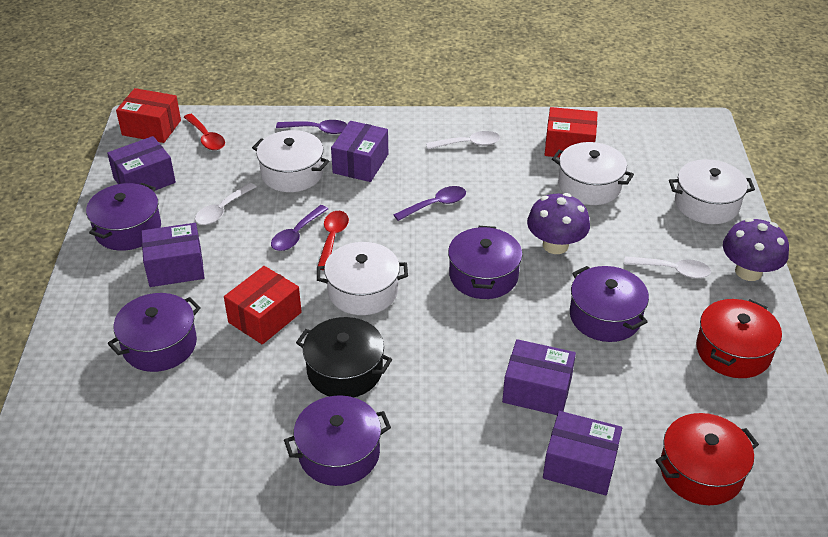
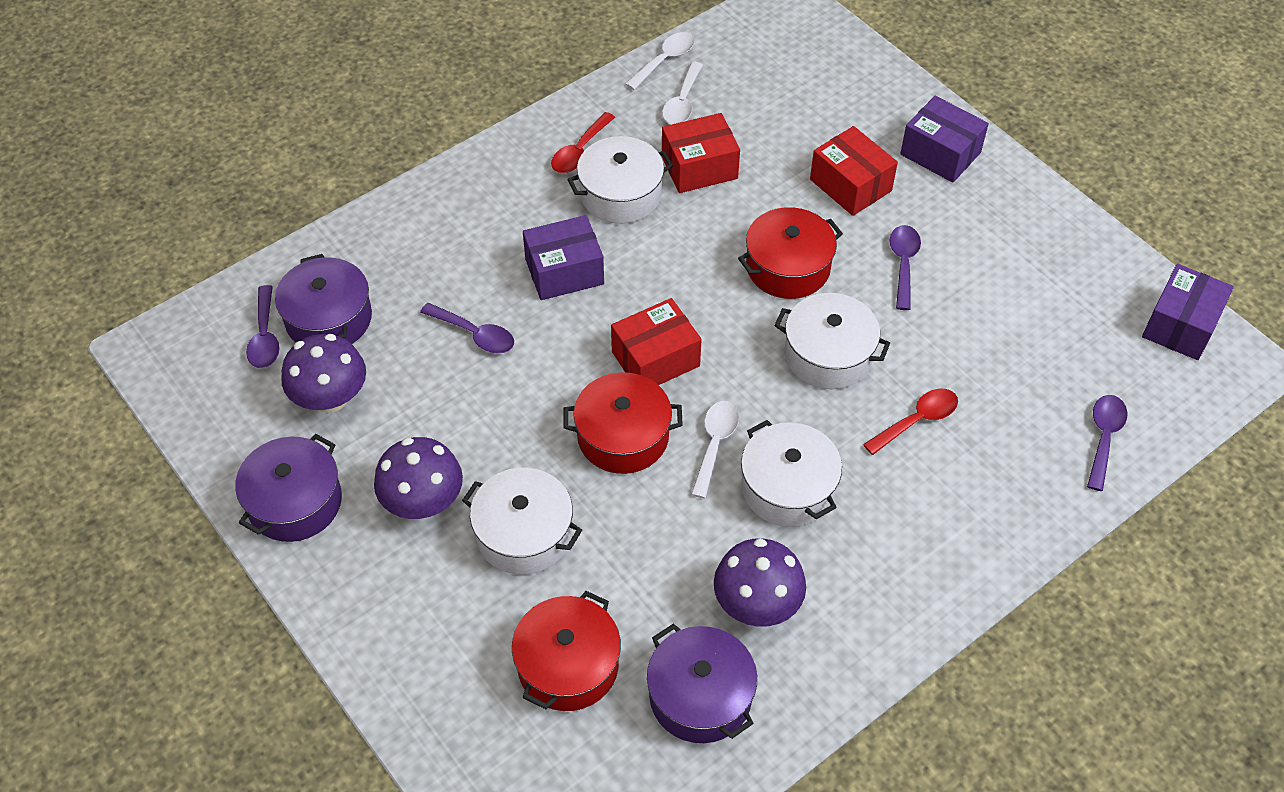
black pot: [296,317,392,397] = 1 -> none = 0
purple box: [107,136,176,190] [141,223,205,287] [331,121,388,182] [502,339,576,415] [543,411,622,495] = 5 -> [523,215,604,300] [900,96,989,183] [1142,264,1234,360] = 3
purple mushroom: [527,193,590,254] [723,218,789,281] = 2 -> [281,334,366,413] [374,437,463,519] [714,538,806,627] = 3
purple pot: [86,183,161,251] [107,293,201,372] [284,395,391,486] [448,226,523,299] [570,266,649,342] = 5 -> [235,434,342,542] [275,254,372,344] [647,623,757,743] = 3
purple spoon: [271,205,328,251] [276,120,347,134] [393,186,466,221] = 3 -> [246,285,279,368] [420,303,514,353] [890,225,921,310] [1087,395,1127,491] = 4
red pot: [655,413,759,505] [696,299,782,378] = 2 -> [512,591,621,711] [563,372,683,474] [738,207,843,299] = 3

